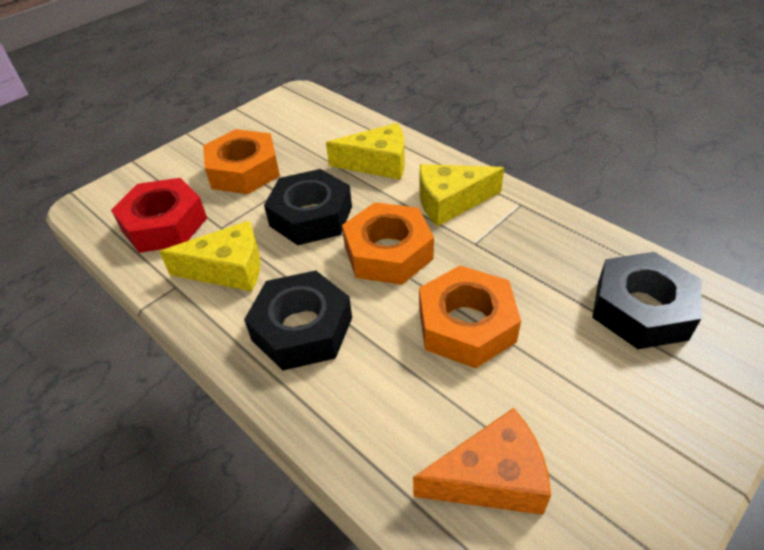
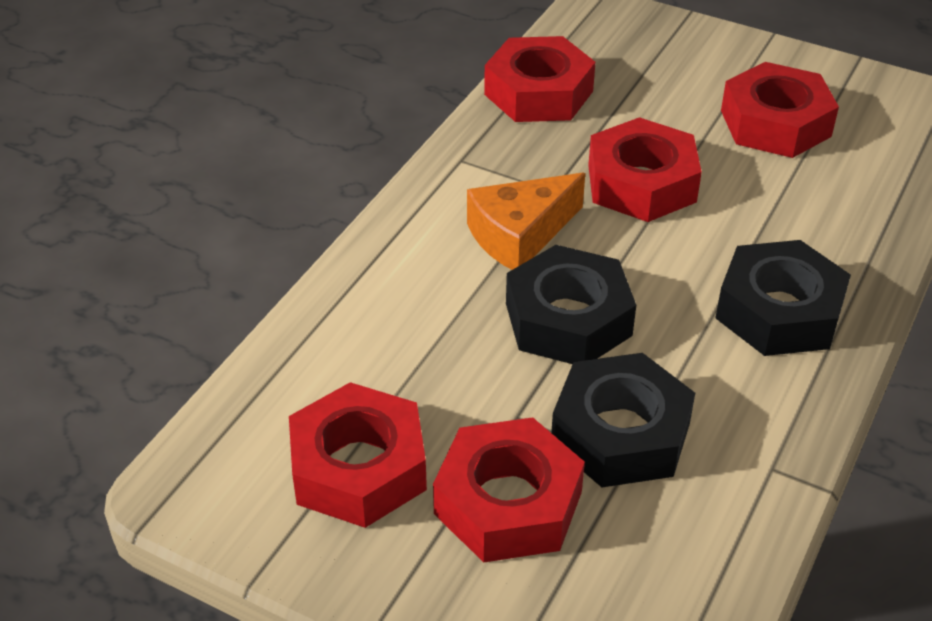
orange nut: [203,129,280,194] [342,202,434,285] [419,265,521,368] = 3 -> none = 0
red nut: [111,178,207,253] = 1 -> [289,382,427,528] [433,417,585,562] [484,36,596,122] [588,117,702,222] [721,62,839,158] = 5
yellow cheese: [159,221,261,291] [326,123,405,180] [420,164,504,226] = 3 -> none = 0

